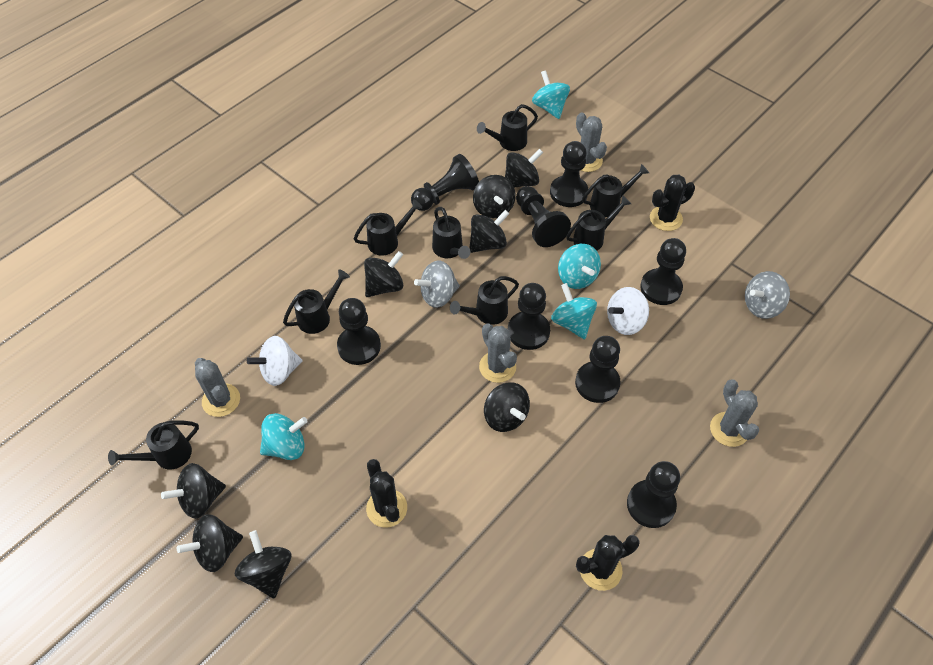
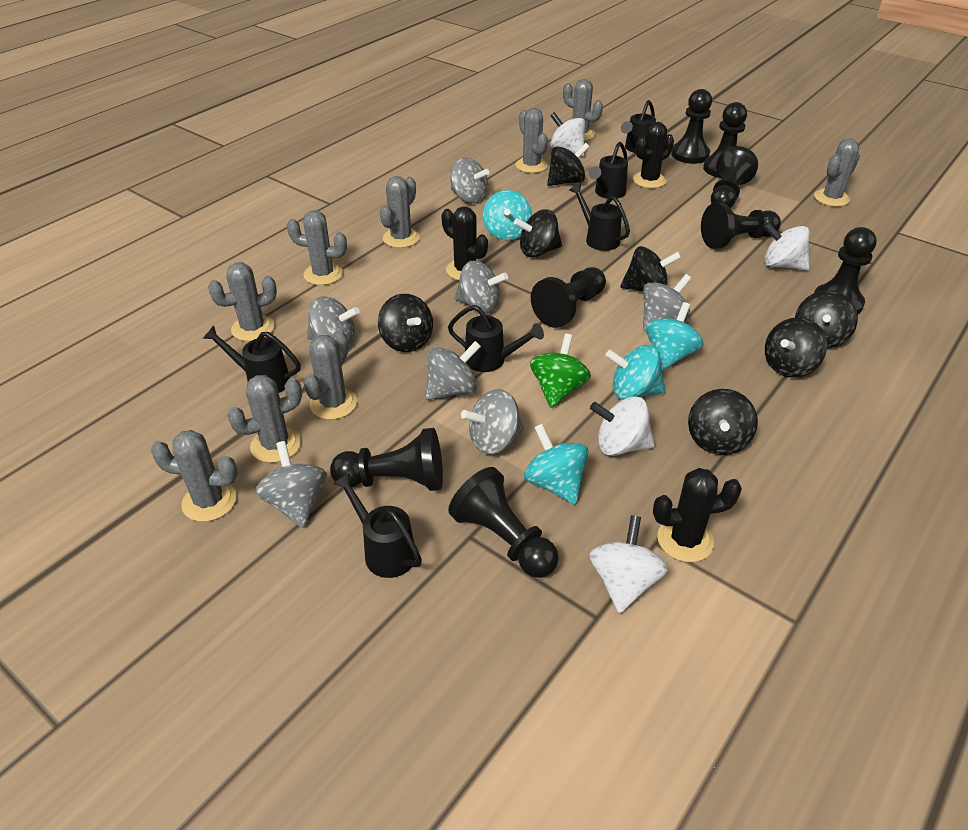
black spinning top: [161,463,226,519] [177,514,243,572] [235,530,291,599] [364,251,403,297] [469,210,509,253] [473,175,516,219] [484,382,530,432] [505,149,543,188] = 8 -> [378,294,433,352] [514,209,562,258] [547,143,589,186] [620,246,681,291] [688,389,758,455] [765,317,827,378] [795,290,858,349] = 7
black watering can: [108,420,199,469] [283,269,350,334] [354,199,422,256] [432,207,470,259] [450,276,519,325] [477,104,538,151] [566,196,631,251] [582,164,649,217] = 8 -> [203,326,301,393] [333,473,422,578] [448,305,544,372] [569,183,630,251] [589,142,628,199] [621,100,656,153] = 6
green spinning top: none = 0 -> [530,333,591,408] = 1
grey cactus: [195,358,240,417] [479,323,517,383] [576,112,607,172] [710,379,759,447] = 4 -> [151,430,238,522] [208,262,277,341] [227,375,302,463] [287,210,347,285] [303,330,357,420] [380,176,420,248] [515,108,548,173] [563,79,603,141] [814,138,860,207] = 9
grey spinning top: [414,261,460,308] [745,271,790,319] = 2 -> [255,441,327,528] [306,296,360,348] [425,341,481,400] [450,157,489,203] [454,261,508,313] [461,389,524,455] [643,274,691,331] = 7
white spinning top: [247,336,302,386] [607,287,649,335] = 2 -> [550,112,585,156] [589,515,668,613] [590,396,655,456] [764,222,810,270] = 4

